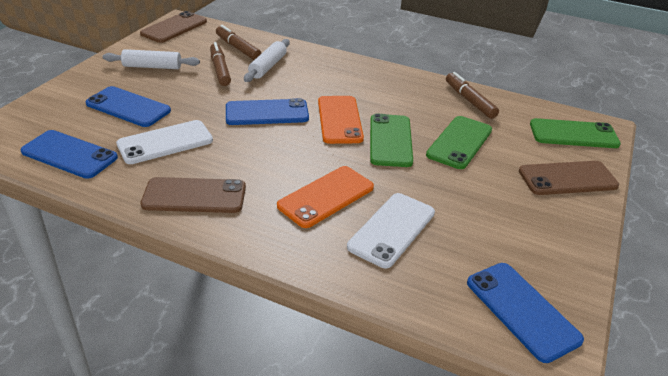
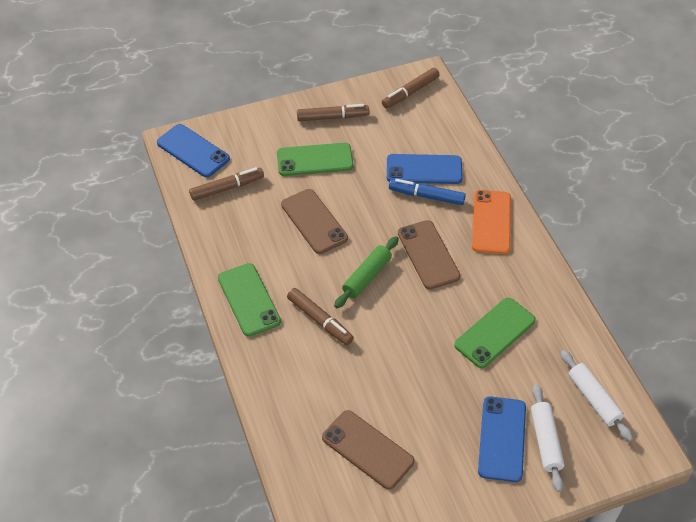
blue marker: none = 0 -> [389,179,466,205] = 1
blue phone: [20,130,118,179] [85,86,171,127] [226,98,309,125] [467,263,584,363] = 4 -> [157,124,230,177] [387,154,463,184] [478,396,526,482] = 3
brown marker: [210,42,231,86] [216,25,262,60] [446,72,499,119] = 3 -> [189,167,264,201] [287,288,354,345] [297,104,369,121] [382,68,440,108] = 4
green rolling pin: none = 0 -> [334,236,399,308] = 1
orange phone: [277,166,374,228] [318,96,364,144] = 2 -> [472,190,511,254] = 1
white phone: [116,120,213,164] [347,193,435,268] = 2 -> none = 0

